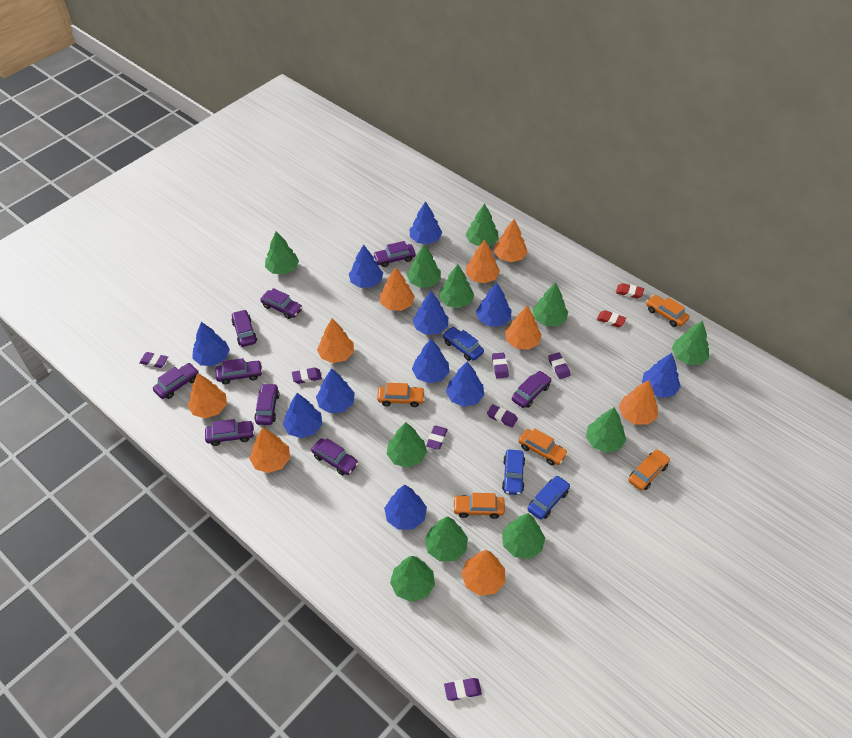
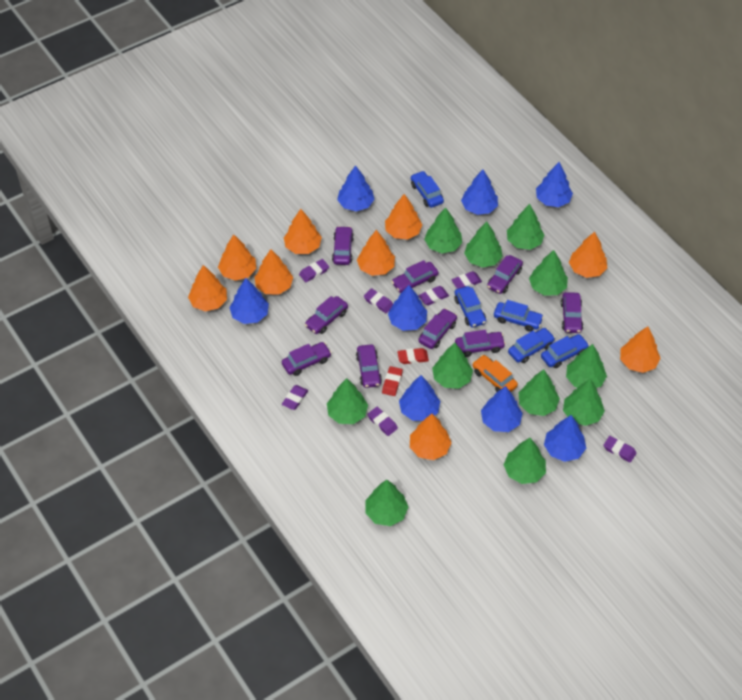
blue car: [443,327,484,361] [502,449,525,495] [528,475,570,520] = 3 -> [411,171,444,208] [454,286,486,327] [494,300,544,332] [508,328,555,363] [541,334,589,368] = 5
blue tree: [192,322,230,366] [283,393,322,438] [316,368,355,413] [349,244,383,288] [384,485,427,530] [410,201,442,244] [412,339,450,383] [413,291,448,335] [446,362,484,407] [476,283,511,327] [642,353,681,398] = 11 -> [229,278,269,324] [337,165,375,211] [388,285,427,331] [399,375,440,421] [461,169,498,215] [481,386,523,432] [536,162,573,207] [544,415,586,462] = 8
orange car: [377,383,425,407] [453,493,505,519] [518,429,568,465] [628,449,670,491] [646,295,689,327] = 5 -> [472,355,518,392] = 1

